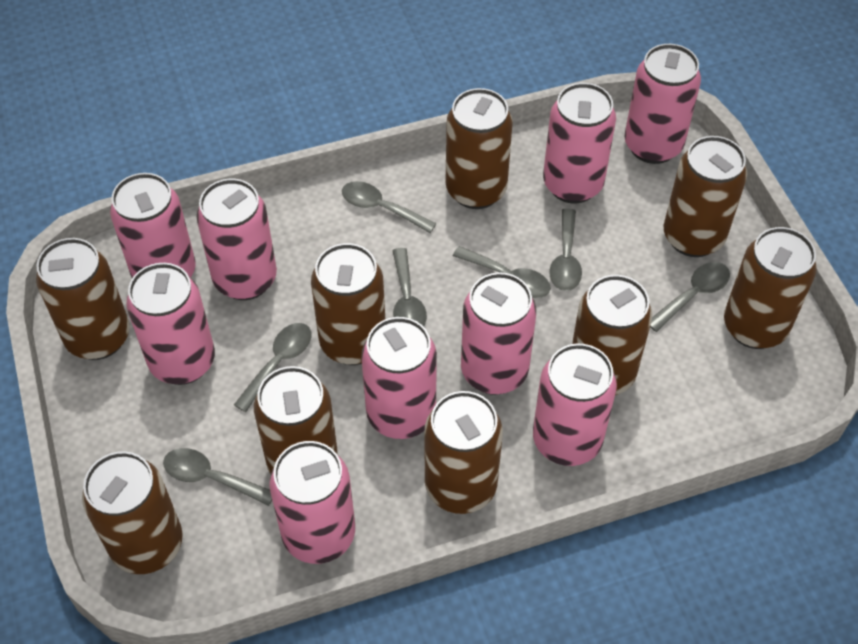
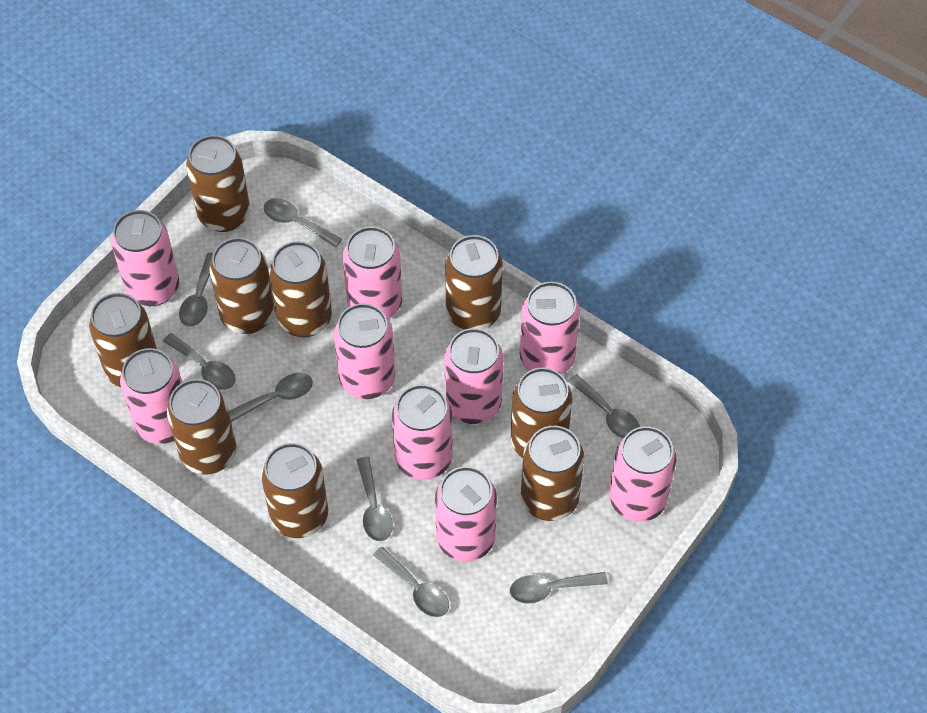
grey spoon: [163,448,272,506] [234,323,311,412] [342,181,437,233] [392,248,427,327] [453,246,551,298] [549,208,582,291] [650,262,730,332] = 7 -> [163,333,236,390] [179,253,213,327] [229,373,313,422] [264,198,342,248] [357,457,393,541] [373,547,449,617] [510,572,608,604] [568,374,640,439] = 8

